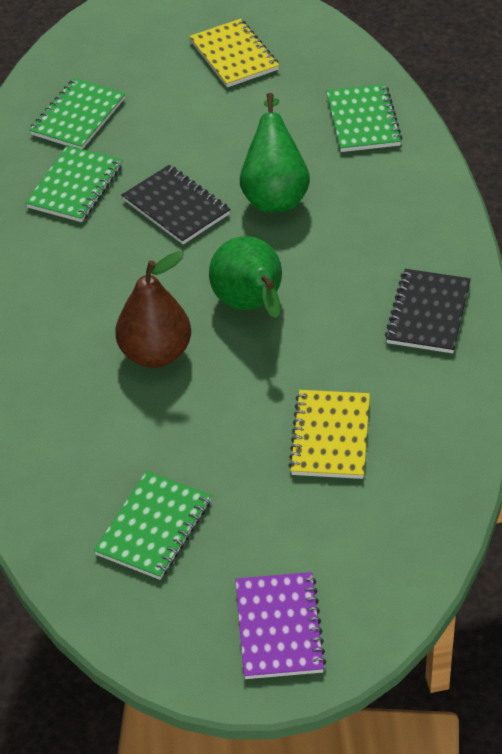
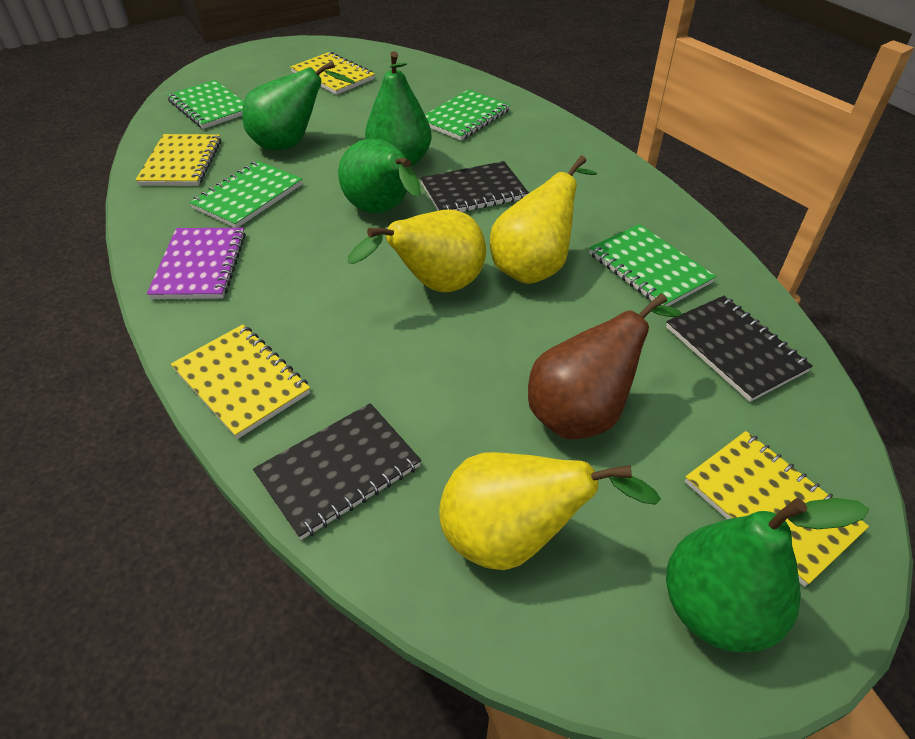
black notebook: [122,165,230,244] [385,269,471,353] = 2 -> [253,403,421,540] [420,161,529,212] [666,296,813,402] = 3
green pear: [209,236,282,318] [240,93,310,212] = 2 -> [242,61,355,150] [338,139,421,213] [365,51,432,167] [666,498,869,653] = 4
yellow notebook: [189,19,279,87] [288,390,370,479] = 2 -> [136,134,221,186] [171,324,310,439] [290,52,375,95] [685,431,869,587] = 4
yellow pear: none = 0 -> [348,210,486,292] [439,452,661,570] [490,156,597,284] = 3

